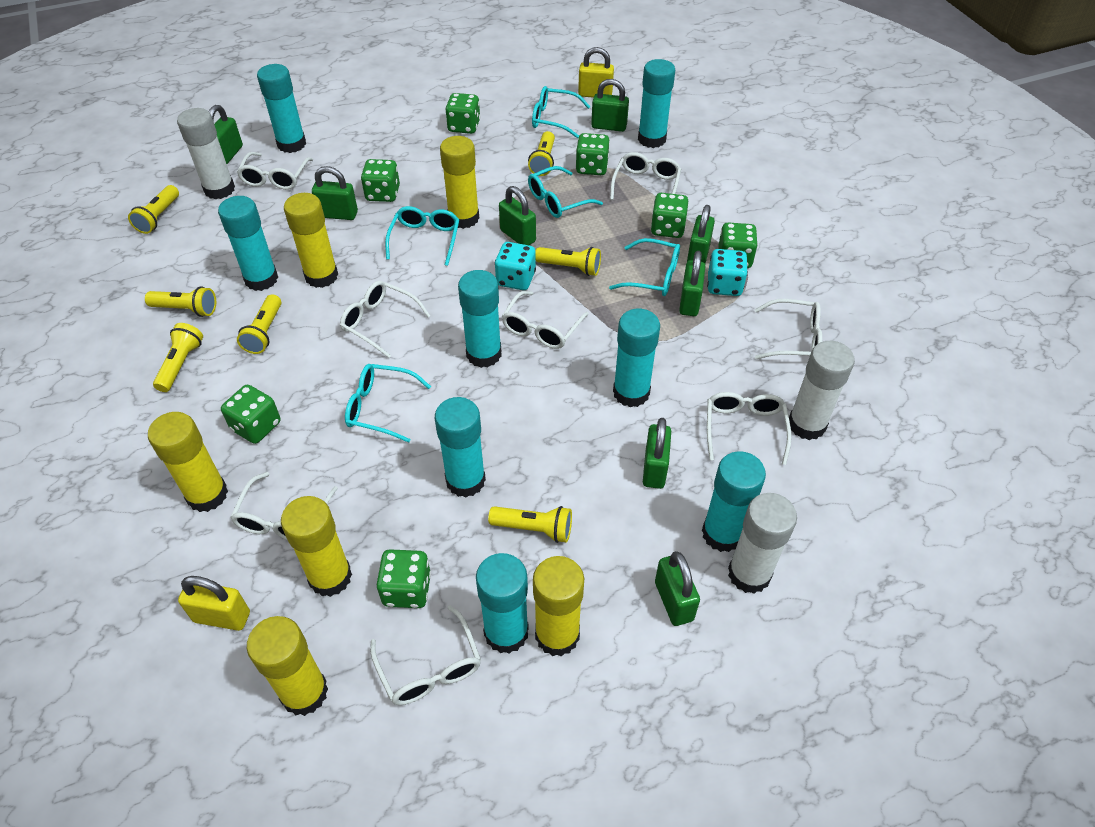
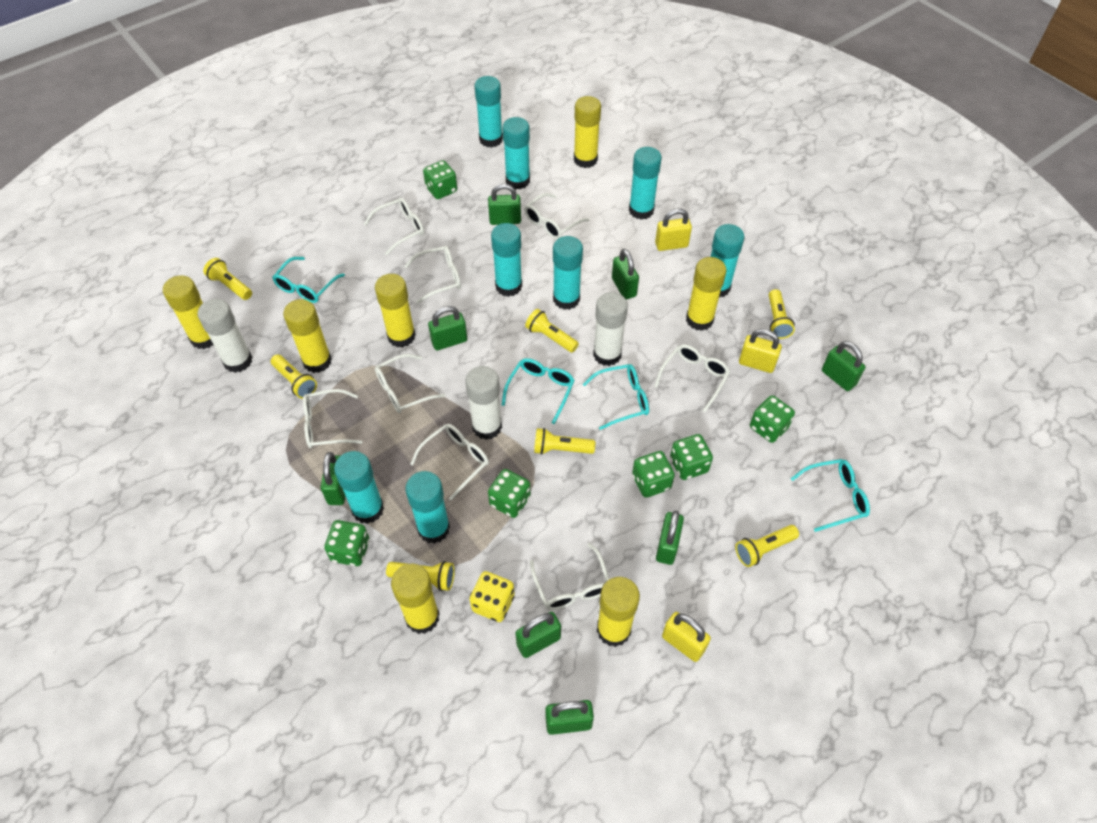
green dice: [221,385,281,444] [361,159,400,202] [377,549,431,608] [446,93,480,134] [576,133,610,175] [651,193,689,238] [718,223,758,268] = 7 -> [324,520,370,566] [423,160,457,199] [488,469,531,518] [632,451,675,498] [670,434,713,480] [750,395,795,443] = 6
turquoise dice: [495,242,536,290] [707,249,748,296] = 2 -> none = 0
turquoise glasses: [345,364,431,443] [385,206,459,266] [528,166,603,218] [532,86,590,138] [609,238,680,296] = 5 -> [272,257,345,303] [502,358,575,424] [583,364,649,430] [791,459,870,532] = 4
yellow dice: none = 0 -> [470,571,515,622] = 1
yellow glue stick: [148,412,228,512] [247,616,328,716] [281,496,352,597] [284,193,338,288] [440,136,479,229] [533,556,584,657] = 6 -> [163,275,213,349] [283,299,332,373] [375,274,416,348] [391,564,440,634] [574,96,601,168] [597,577,640,647] [686,257,727,331] = 7
yellow padlock: [178,576,250,631] [578,47,614,98] = 2 -> [655,209,692,251] [662,612,711,662] [739,329,782,373] = 3

